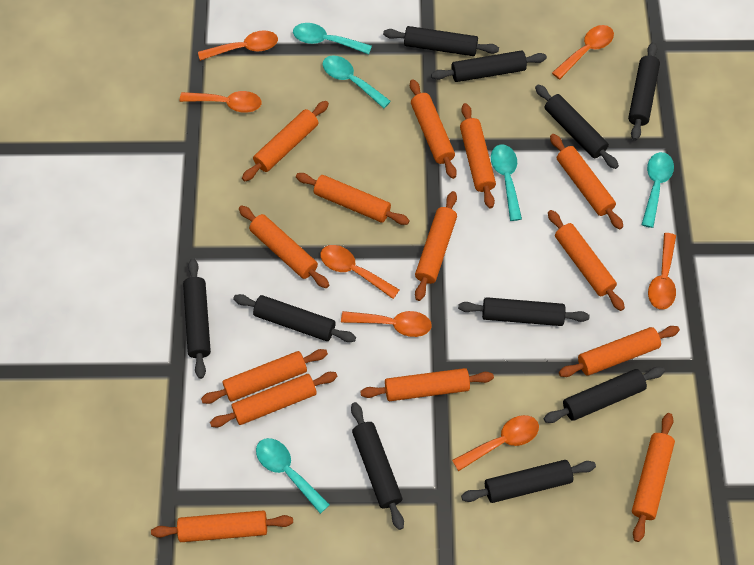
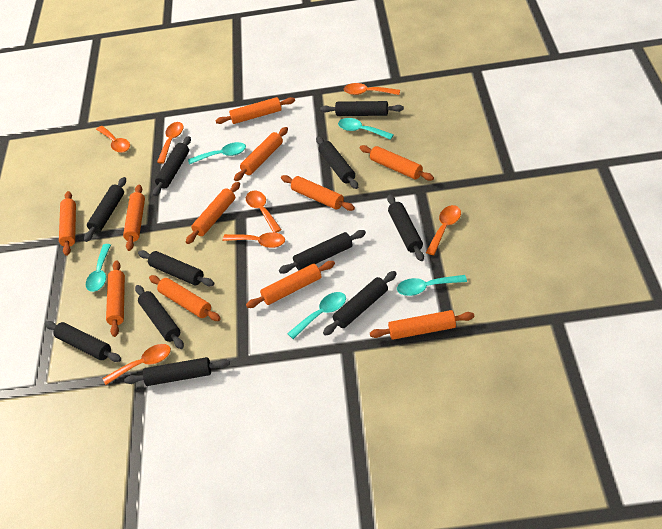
black rolling pin: [183,258,211,379] [233,294,356,342] [351,402,404,530] [383,26,499,56] [431,51,547,82] [458,297,589,326] [461,460,596,503] [535,85,619,169] [544,367,665,423] [628,42,660,141] = 10 -> [45,321,121,362] [84,177,126,242] [124,357,230,386] [135,285,184,349] [138,250,214,286] [153,136,191,196] [279,230,366,274] [316,136,358,189] [320,101,404,116] [323,271,397,336] [387,195,424,261] = 11
orange rolling pin: [151,511,293,542] [201,349,328,404] [210,372,338,427] [239,205,329,288] [242,101,329,181] [296,173,410,225] [360,368,494,401] [410,79,457,179] [415,191,457,301] [460,103,496,208] [548,210,625,311] [550,134,623,229] [559,326,680,377] [632,413,675,542] = 14 -> [59,191,76,256] [106,261,125,337] [123,184,145,251] [149,275,221,321] [186,182,240,244] [215,97,295,124] [234,127,288,181] [246,261,335,308] [281,175,355,211] [360,145,434,181] [370,310,475,340] = 11

